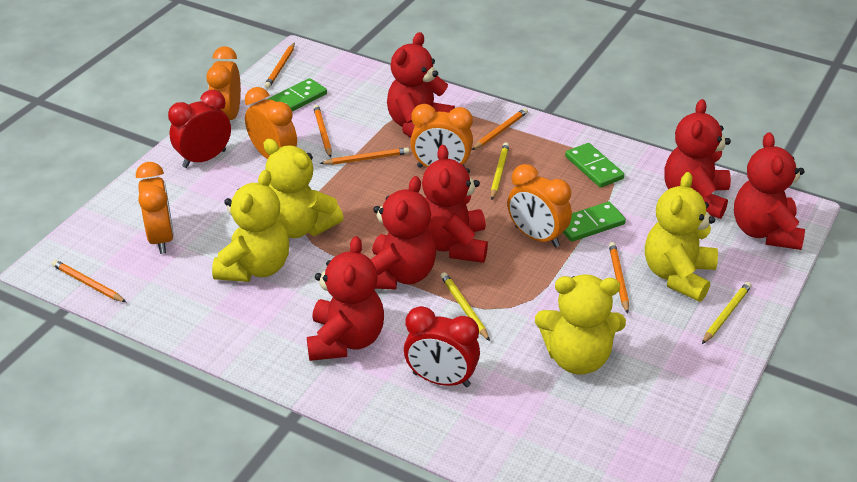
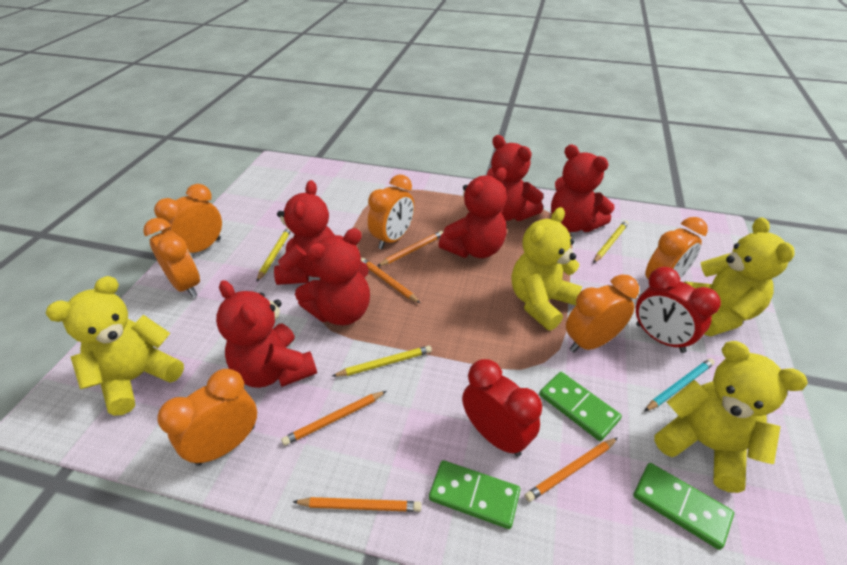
orange clock: [136,162,174,254] [206,46,241,120] [245,87,297,159] [410,104,473,168] [507,164,572,247] = 5 -> [143,218,200,298] [154,184,222,253] [157,369,257,466] [368,174,415,249] [566,275,639,352] [645,217,708,280] = 6
orange pencil: [52,260,126,302] [264,43,295,88] [313,105,332,158] [320,147,409,165] [472,108,528,150] [609,242,629,314] = 6 -> [281,391,386,446] [293,497,421,512] [361,258,420,303] [378,231,443,266] [525,438,618,502] = 5
turquoise pencil: none = 0 -> [645,358,715,411] = 1

